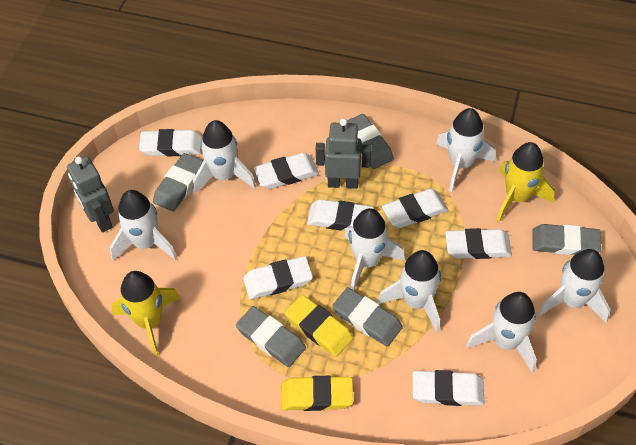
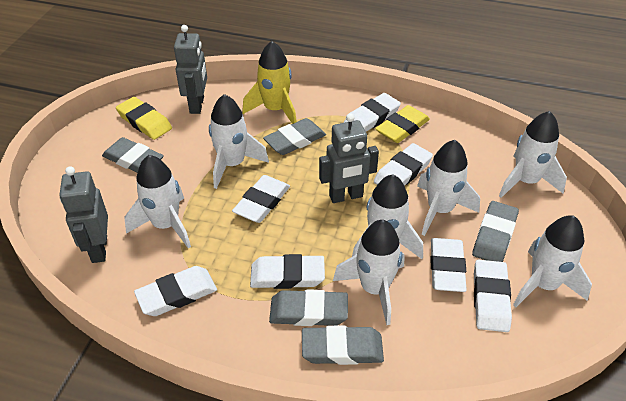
grey robot: [67,156,114,233] [316,118,371,189] = 2 -> [59,166,108,263] [174,25,207,114] [319,113,379,203] = 3
yellow rocket: [111,271,181,356] [496,142,555,222] = 2 -> [242,41,297,124] = 1

